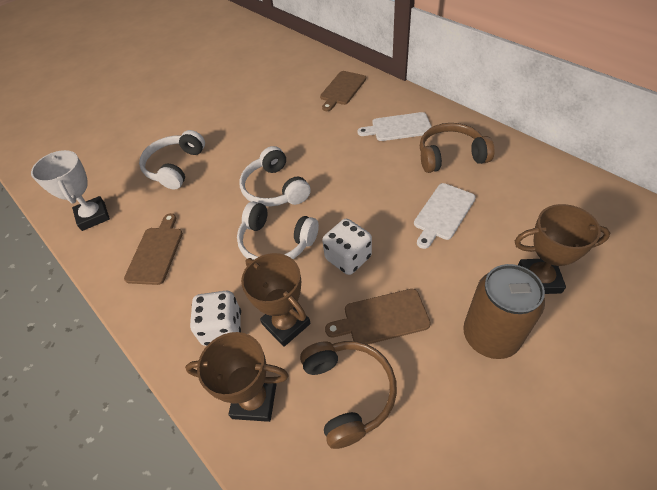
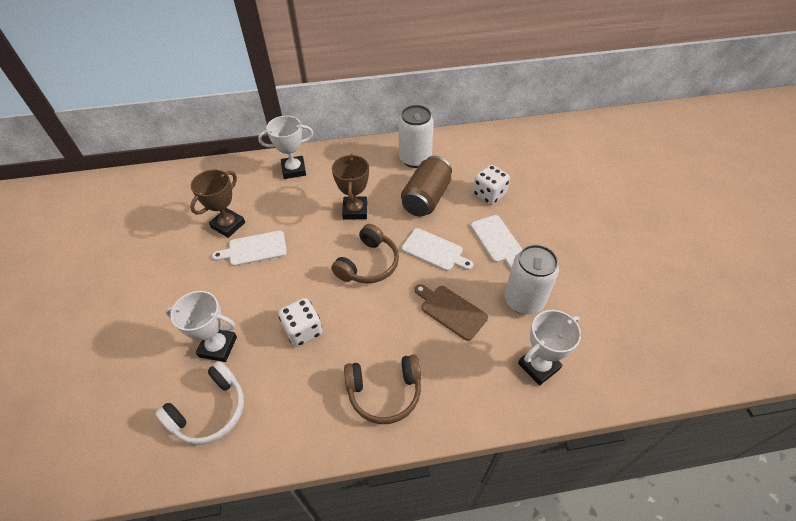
brown cutting board: [124,213,183,285] [320,71,366,111] [325,289,431,344] = 3 -> [414,284,488,341] = 1
brown trophy: [185,332,289,422] [241,253,311,347] [515,204,610,294] = 3 -> [190,170,245,238] [332,154,369,220] = 2
white can: none = 0 -> [399,105,434,168] [505,244,559,315] = 2
white cutting board: [358,112,432,141] [414,183,476,249] = 2 -> [212,230,287,266] [402,228,474,271] [471,215,522,269] = 3
white headphones: [139,130,205,189] [237,201,319,260] [240,146,311,207] = 3 -> [155,361,244,445] = 1
white trophy: [31,150,110,231] = 1 -> [165,291,237,362] [258,116,314,179] [518,310,581,386] = 3

